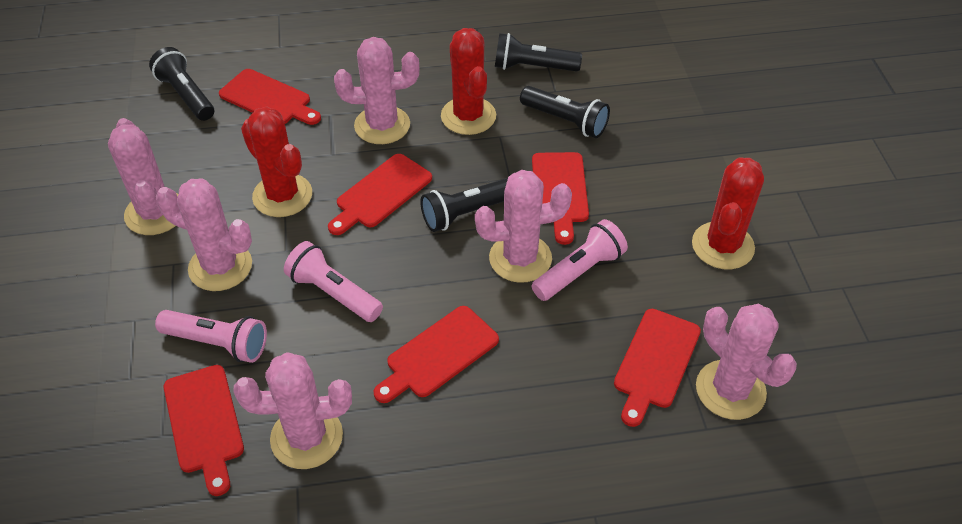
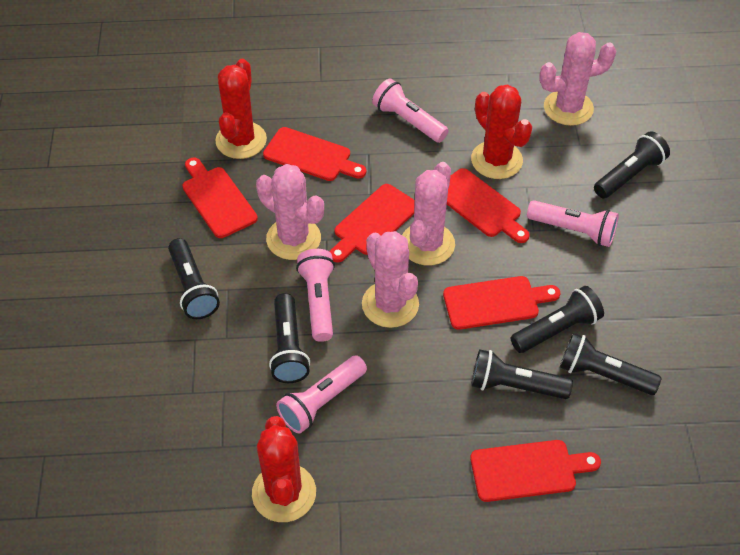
black flashlight: [149,47,214,121] [420,178,508,232] [495,33,582,71] [520,86,610,138] = 4 -> [168,238,220,319] [269,293,310,383] [471,349,573,399] [511,286,604,353] [560,333,662,395] [594,132,670,198] = 6
pink cactus: [108,118,178,235] [156,179,252,291] [233,352,352,469] [334,37,419,144] [475,170,572,283] [696,304,797,420] = 6 -> [256,164,324,260] [362,231,419,328] [402,162,455,265] [539,32,616,126] = 4
pink flashlight: [155,310,267,363] [284,241,383,322] [532,219,628,301] = 3 -> [276,356,367,434] [296,249,335,342] [372,78,449,143] [527,200,619,247] = 4

